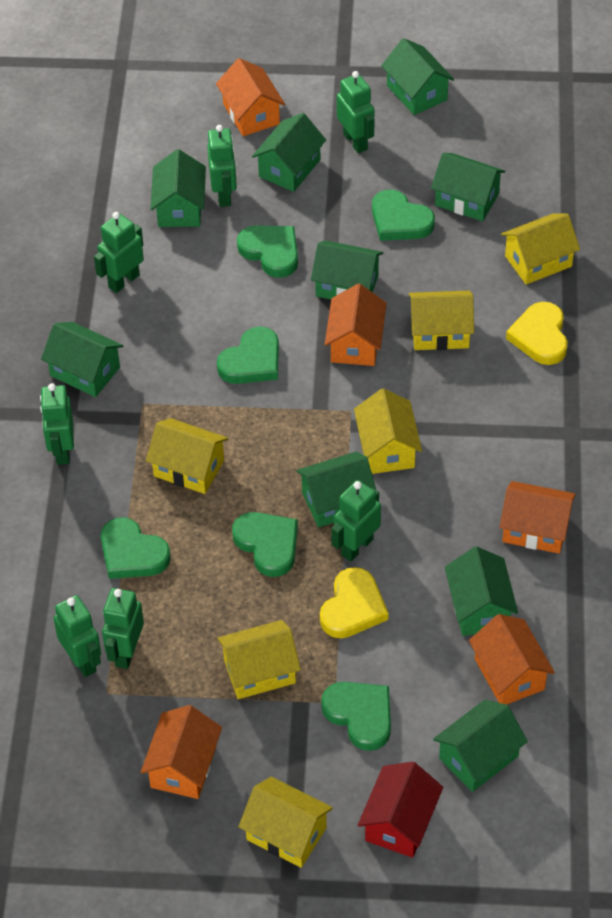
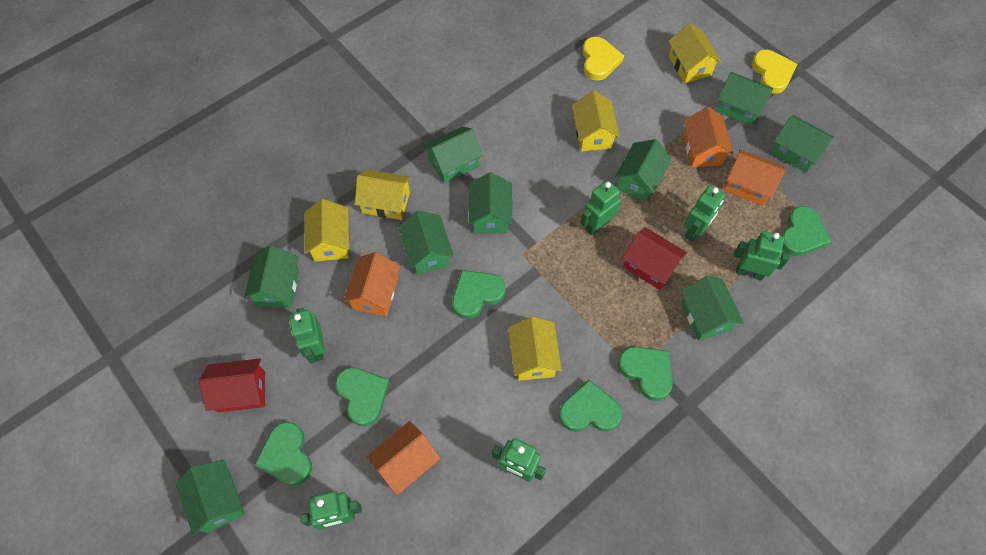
green robot: [40,383,74,465] [53,595,101,677] [94,212,144,293] [102,588,144,669] [207,125,237,207] [331,480,381,561] [337,71,374,153] = 7 -> [289,308,325,363] [300,491,362,530] [492,438,546,482] [580,180,621,236] [684,185,725,242] [734,231,790,280] = 6
orange house: [141,705,222,799] [216,58,285,136] [324,284,387,366] [469,614,555,705] [500,481,576,554] = 5 -> [343,252,401,316] [366,421,440,495] [683,107,733,168] [724,149,785,206] = 4
red house: [358,762,443,858] = 1 -> [199,358,265,413] [622,227,687,290] = 2
yellow house: [146,418,228,494] [217,620,301,699] [238,777,333,868] [354,388,422,474] [409,291,474,350] [501,214,580,285] = 6 -> [305,199,349,262] [355,169,411,220] [508,317,562,381] [572,91,620,152] [668,23,722,83] = 5

